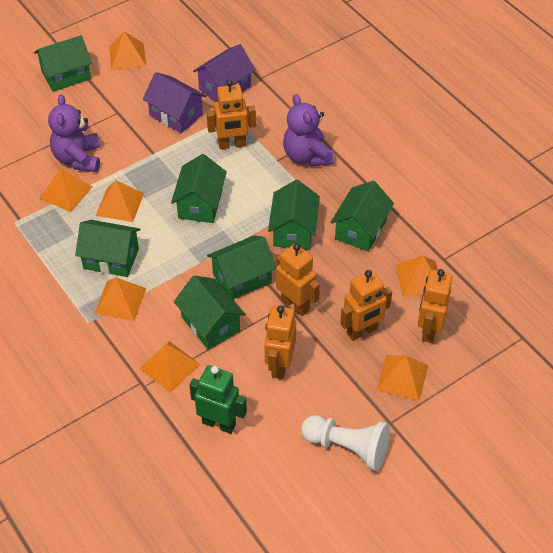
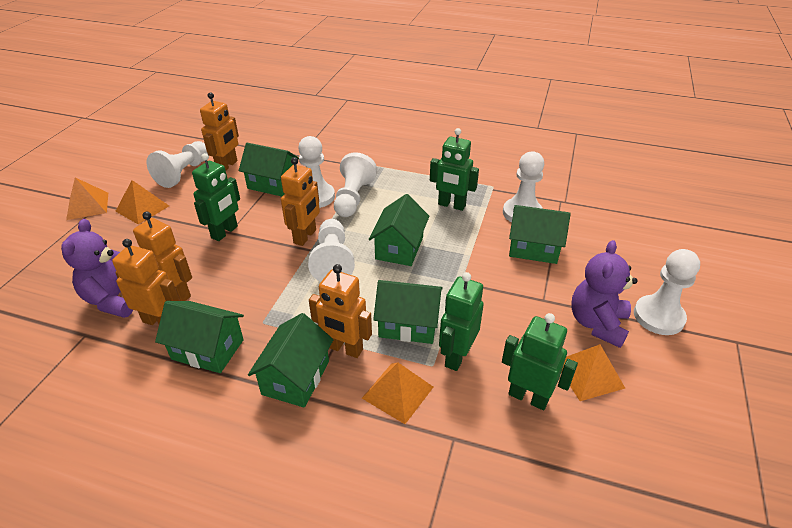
green house: [34,35,92,92] [75,220,140,277] [171,154,227,223] [174,276,246,349] [207,236,276,299] [268,180,320,249] [330,181,394,252] = 7 -> [155,301,244,373] [239,143,299,197] [248,313,334,408] [369,194,429,266] [373,280,443,344] [509,205,571,264] = 6
green robot: [190,365,247,434] = 1 -> [192,153,240,241] [430,128,479,211] [439,272,484,371] [502,313,578,410] = 4
orange pyramid: [39,168,92,212] [94,278,146,321] [96,180,144,222] [109,31,146,70] [139,341,200,392] [376,355,428,401] [396,256,438,297] = 7 -> [66,178,108,220] [116,180,169,224] [362,362,433,424] [561,344,625,401] = 4
purple house: [143,72,206,134] [193,44,255,102] = 2 -> none = 0
white pawn: [301,415,390,471] = 1 -> [147,141,209,188] [298,136,335,208] [308,219,355,282] [334,152,377,217] [503,151,544,222] [634,249,700,335] = 6

